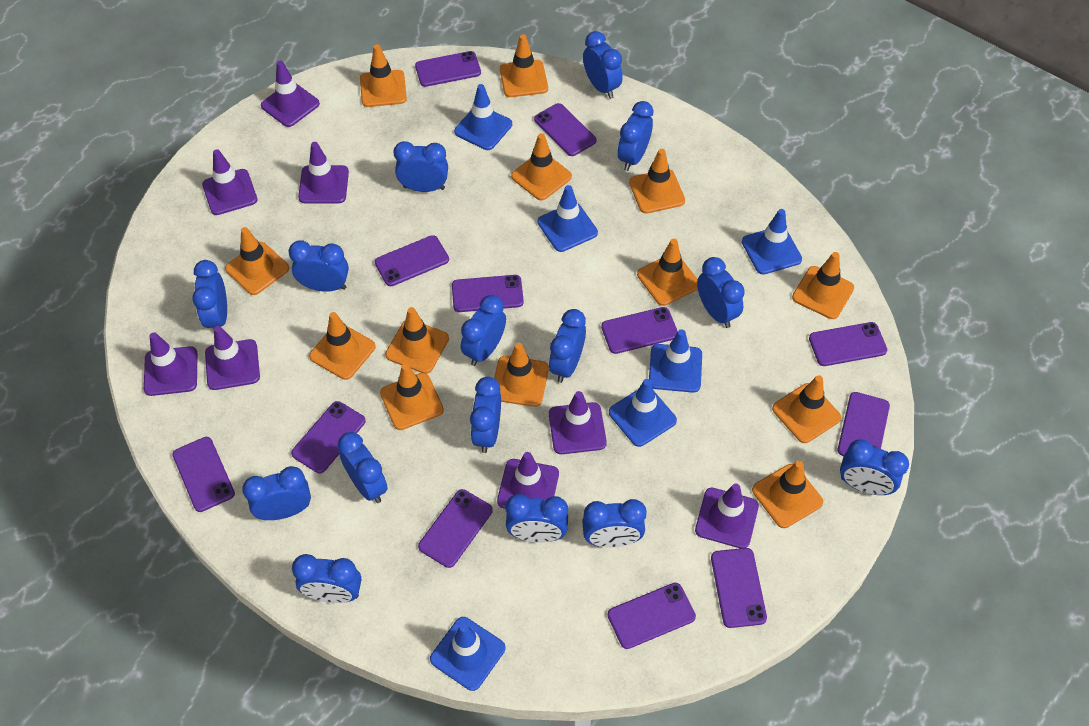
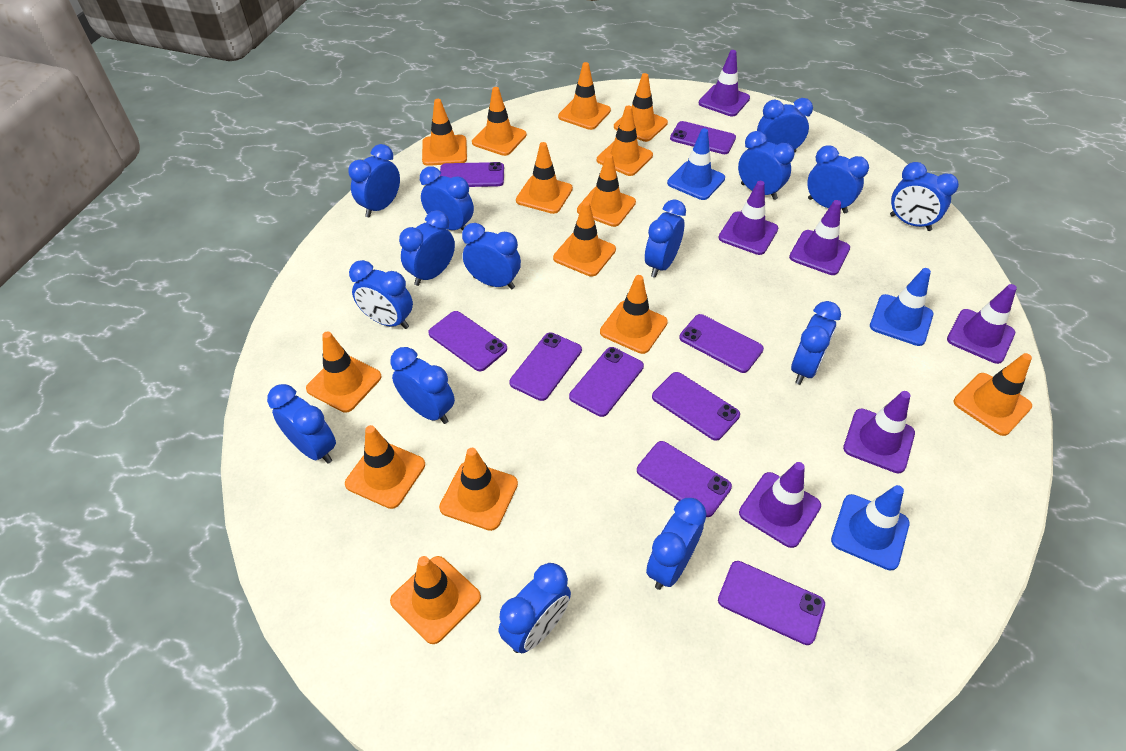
blue traffic cone: [430,617,505,691] [454,84,512,150] [537,185,598,252] [609,379,677,447] [649,329,702,393] [742,209,802,275] = 6 -> [667,128,725,200] [831,485,909,571] [870,268,933,346] = 3
orange traffic cone: [225,227,289,295] [309,312,376,380] [360,44,407,107] [380,363,444,430] [385,307,449,374] [494,343,549,407] [500,34,548,97] [511,133,572,201] [629,149,685,214] [637,239,698,306] [752,461,823,528] [772,375,841,443] [792,252,854,319] = 13 -> [306,331,381,413] [345,425,425,509] [390,556,481,644] [422,99,467,166] [439,448,518,531] [472,87,527,156] [516,142,573,214] [553,201,616,277] [558,62,611,130] [577,154,636,227] [597,106,653,176] [600,275,668,354] [614,73,668,142] [953,353,1032,436] = 14
purple phone: [172,437,235,512] [291,401,366,473] [375,235,449,286] [415,51,481,87] [418,489,493,568] [452,275,524,312] [534,103,597,156] [601,307,678,354] [608,583,696,649] [711,548,767,628] [809,322,887,366] [838,392,890,456] = 12 -> [428,311,507,371] [440,162,504,187] [509,332,582,401] [569,347,644,417] [637,441,732,517] [652,372,740,441] [670,121,736,154] [679,314,764,373] [718,561,825,645] = 9
purple traffic cone: [144,332,198,396] [202,149,257,215] [205,326,260,390] [261,61,320,127] [298,142,349,203] [497,452,559,509] [549,391,607,454] [695,484,759,548] = 8 -> [699,50,750,116] [718,181,778,255] [739,462,821,548] [789,200,850,275] [843,391,915,473] [947,284,1017,364] = 6

